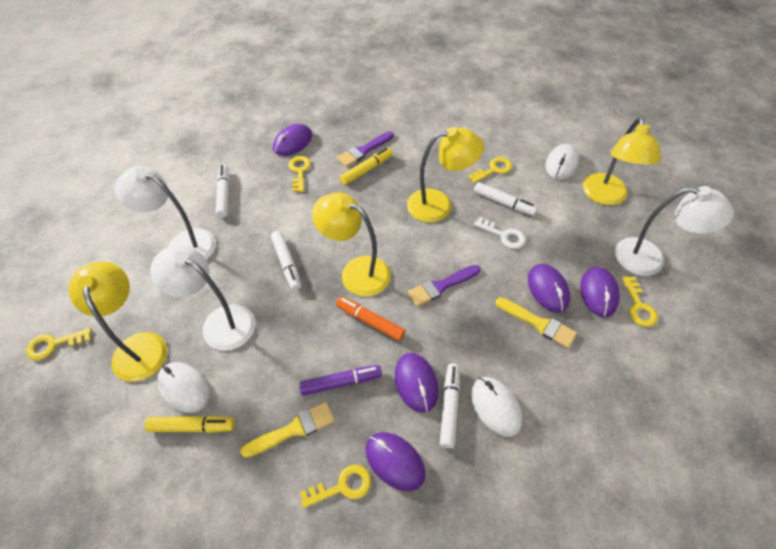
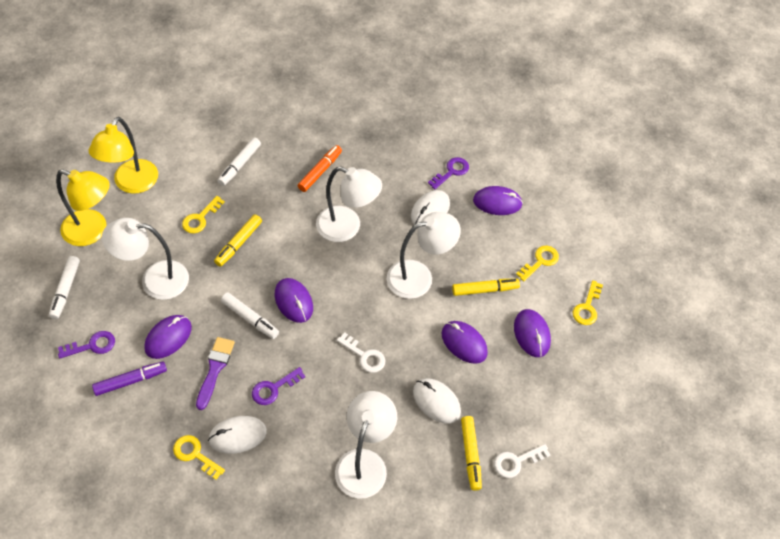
purple brush: [337,131,394,167] [408,265,481,307] = 2 -> [196,337,235,410] = 1
purple key: none = 0 -> [58,331,115,358] [252,367,305,405] [428,157,469,189] = 3
white key: [474,217,526,249] = 1 -> [337,332,385,373] [494,444,550,478] = 2
white lamp: [114,166,216,260] [150,245,255,351] [615,186,734,276] = 3 -> [102,218,189,300] [316,166,382,242] [335,391,397,499] [387,212,461,299] = 4
white marker: [216,164,229,218] [271,231,301,290] [440,363,460,448] [474,182,538,216] = 4 -> [49,256,80,319] [218,137,261,186] [221,292,279,339] = 3
yellow brush: [240,402,335,458] [496,297,577,348] = 2 -> none = 0
yellow key: [26,328,91,360] [288,156,311,192] [300,465,371,508] [468,157,512,183] [622,276,658,327] = 5 -> [173,435,225,480] [182,196,225,234] [516,246,559,281] [573,280,603,325] = 4
yellow lamp: [69,261,167,382] [312,192,391,297] [407,127,484,222] [583,117,661,205] = 4 -> [56,170,110,246] [89,117,158,194] = 2
yellow marker: [144,416,235,433] [340,148,393,185] = 2 -> [214,214,262,267] [452,279,520,296] [461,416,482,491] = 3

